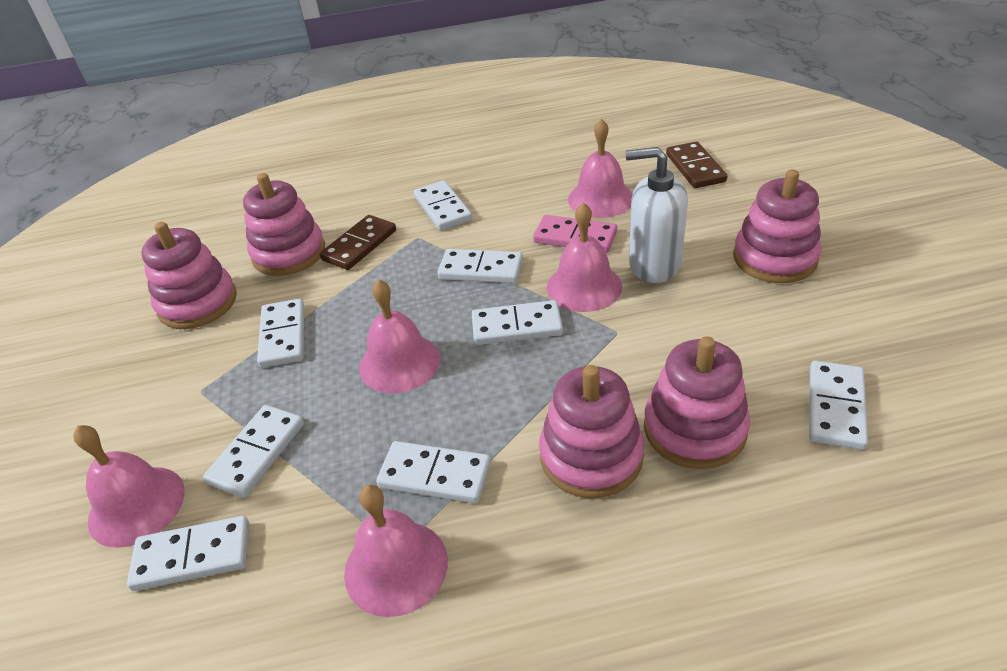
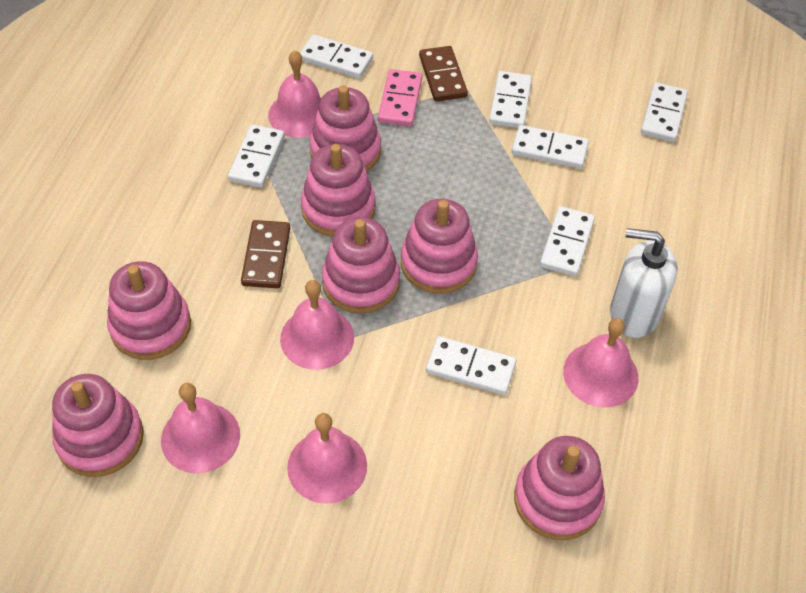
pink stacking toy: [141,222,237,329] [243,173,325,276] [539,365,644,498] [644,336,750,469] [733,170,822,283] = 5 -> [52,374,144,477] [107,261,191,360] [301,144,376,237] [309,85,381,172] [322,217,400,314] [401,198,478,294] [514,436,605,540] = 7
white domino: [127,516,249,591] [203,405,304,498] [257,298,304,368] [376,441,491,503] [414,180,472,231] [437,249,523,283] [472,300,563,345] [809,361,868,450] = 8 -> [228,125,285,188] [300,34,373,78] [426,336,516,395] [489,71,532,128] [512,125,589,169] [540,206,595,276] [641,82,688,142] = 7

